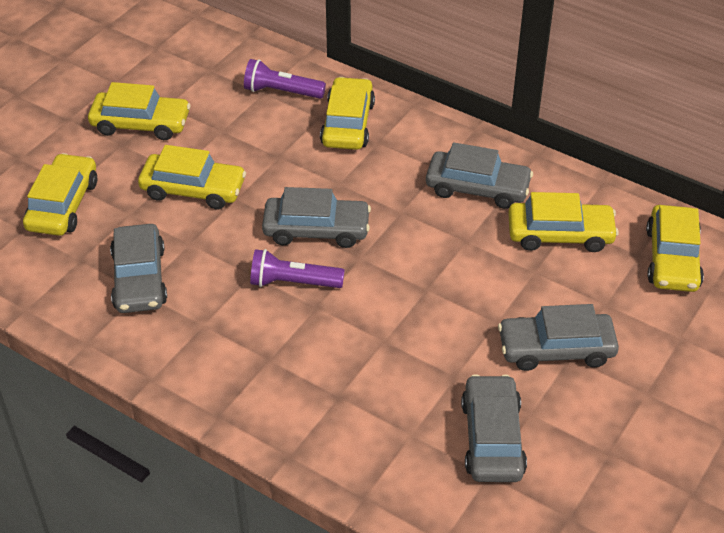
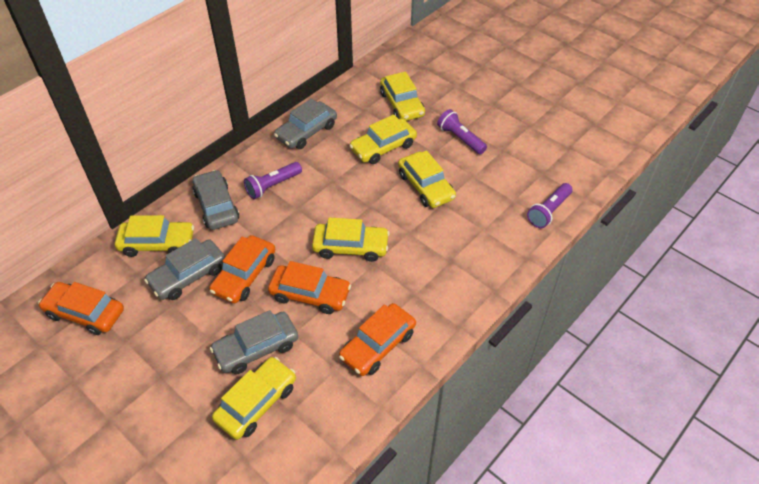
grey car: [110,224,167,313] [262,187,371,248] [426,142,533,209] [461,374,527,482] [498,304,619,371] = 5 -> [144,238,225,300] [192,170,239,230] [210,310,298,374] [274,98,337,149] = 4
orange car: none = 0 -> [38,282,124,335] [209,235,275,303] [268,261,351,314] [339,303,416,376] = 4
purple flashlight: [244,59,326,99] [250,249,345,288] = 2 -> [244,162,302,199] [437,109,487,154] [527,183,573,228] = 3

